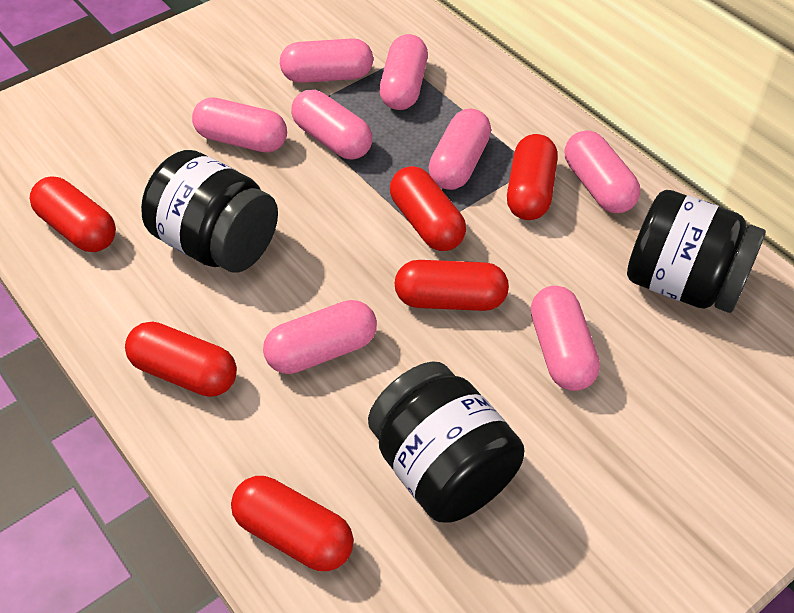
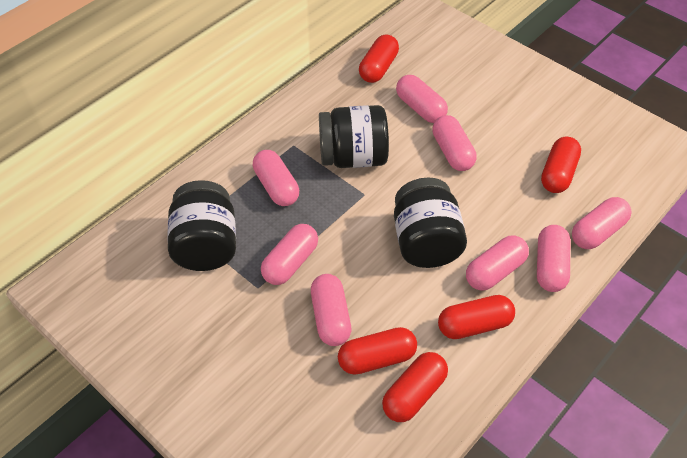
red capsule: [30,177,116,252] [125,321,237,397] [231,476,354,571] [390,166,466,251] [395,260,509,311] [507,134,558,220] = 6 -> [338,327,417,375] [359,34,399,83] [382,352,448,422] [438,295,515,339] [541,137,581,193] = 5

